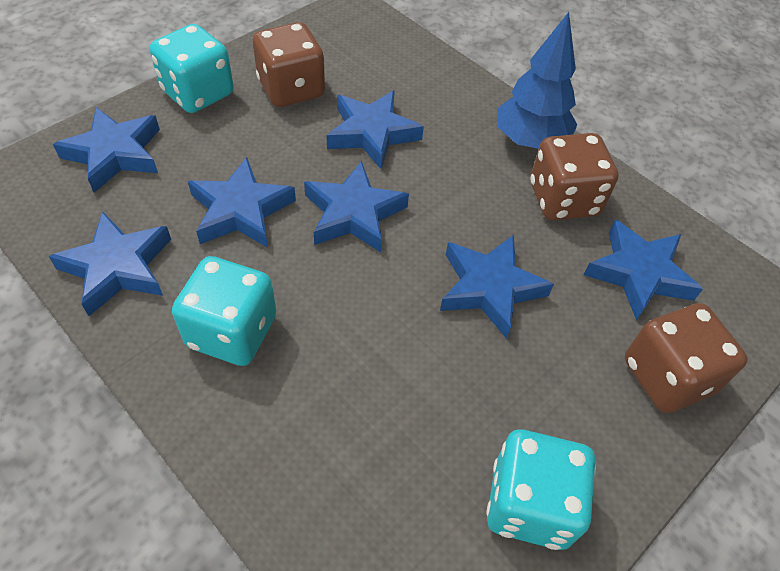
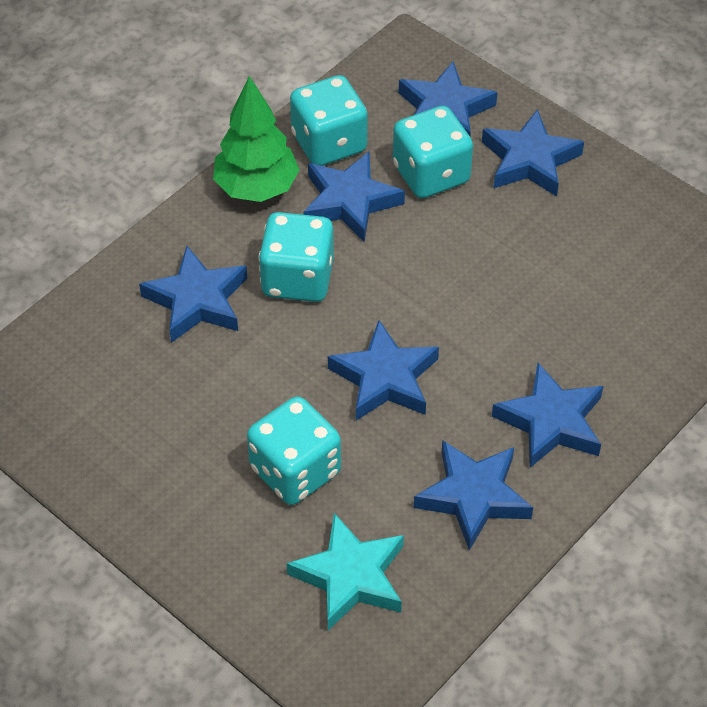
blue tree: [497,12,577,149] = 1 -> none = 0
brown dice: [253,22,325,107] [530,133,619,220] [625,303,748,413] = 3 -> none = 0
green tree: none = 0 -> [213,76,300,202] = 1
turquoise dice: [150,24,234,113] [172,256,276,366] [486,430,596,550] = 3 -> [247,397,341,505] [259,212,334,302] [290,75,368,166] [393,106,473,198] = 4
turquoise star: none = 0 -> [287,513,404,630] = 1

